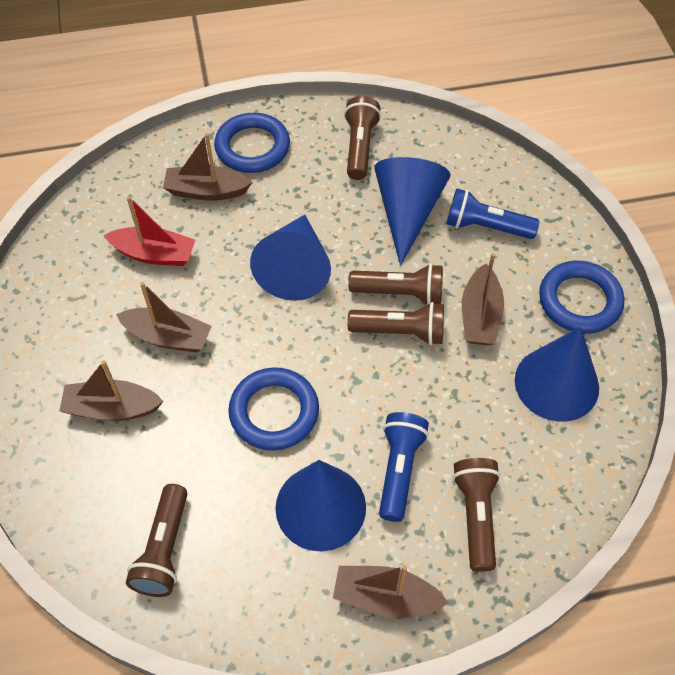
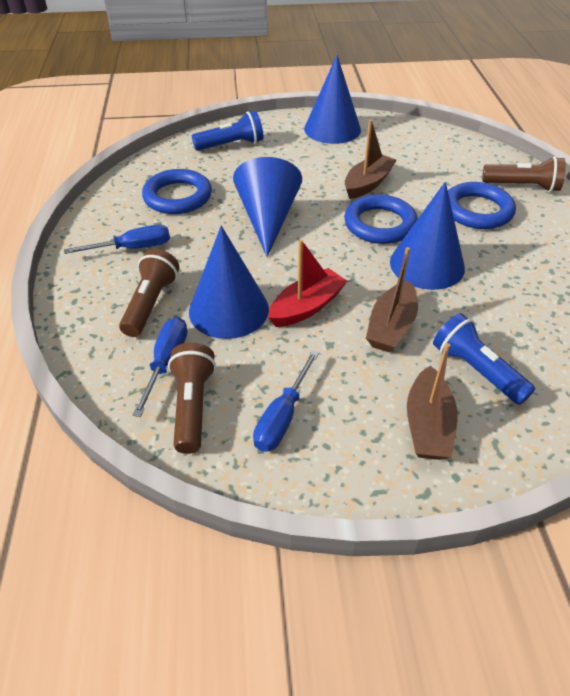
blue screwdriver: none = 0 -> [64,225,170,254] [133,317,187,417] [253,350,319,452] = 3
brown boat: [59,361,163,421] [116,282,212,353] [163,133,252,201] [333,565,449,618] [462,253,504,345] = 5 -> [345,120,397,199] [366,247,418,353] [407,343,457,460] = 3
brown flashlight: [126,484,187,597] [344,96,381,180] [348,264,443,304] [348,302,444,345] [453,458,501,572] = 5 -> [119,249,179,337] [168,342,216,454] [482,156,566,192] = 3

